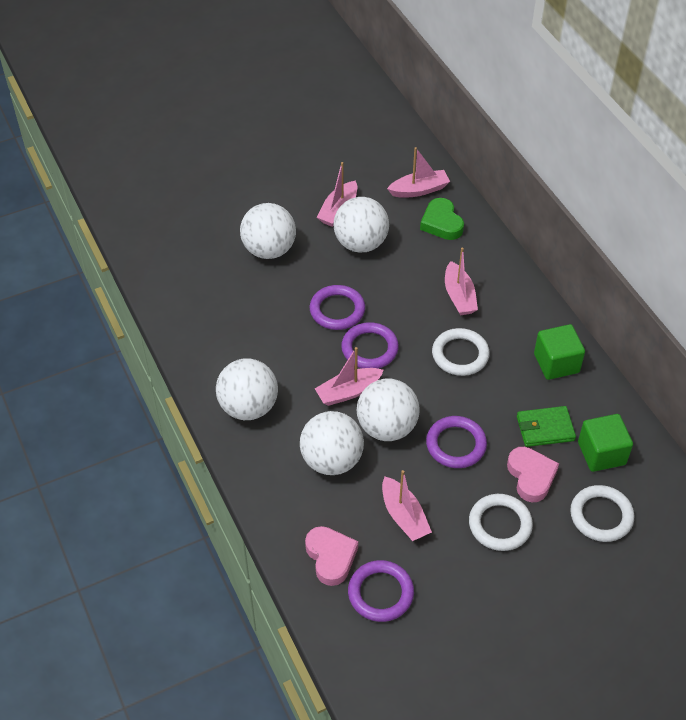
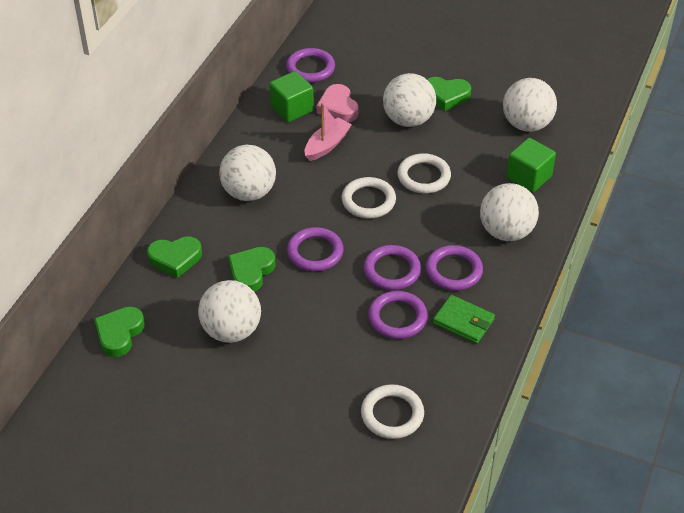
green heart: [420,198,464,240] = 1 -> [94,307,145,357] [147,236,202,278] [228,247,276,292] [427,77,471,111] = 4
pink boat: [315,347,384,406] [317,162,357,227] [382,470,432,541] [387,147,450,197] [445,247,478,315] = 5 -> [305,103,352,161] = 1
pink heart: [305,526,358,586] [507,447,559,502] = 2 -> [317,84,358,122] = 1
purple ring: [310,285,365,330] [341,322,399,369] [348,560,414,622] [426,416,487,468] = 4 -> [286,48,335,83] [287,227,344,272] [363,245,421,290] [368,291,428,339] [426,245,483,291] = 5

